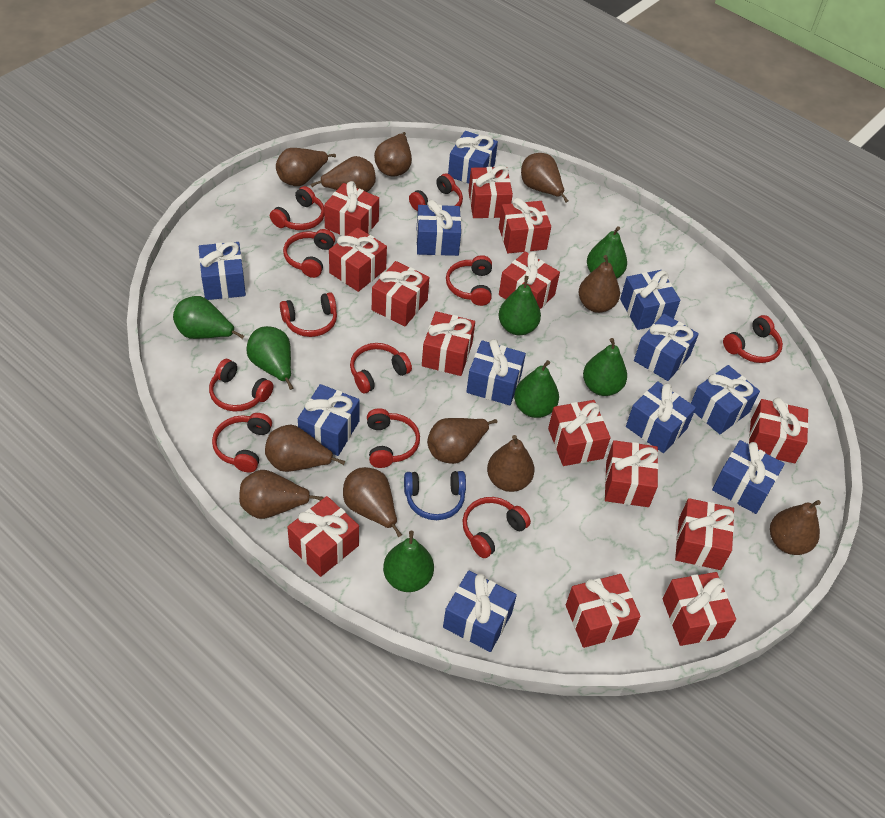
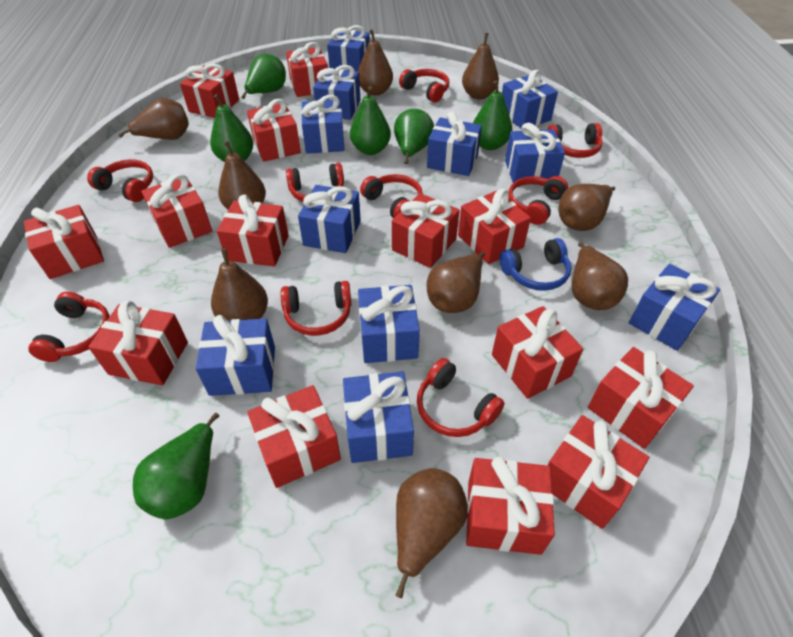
brown pear: [239,470,323,519] [265,425,345,472] [276,148,336,186] [310,156,376,192] [343,467,402,537] [374,132,412,176] [427,418,497,464] [487,435,534,492] [521,153,568,203] [579,255,620,313] [770,500,821,555] = 11 -> [118,98,189,140] [211,249,268,321] [218,141,266,209] [358,29,393,96] [395,468,468,598] [427,252,485,313] [462,33,499,99] [558,184,615,231] [572,242,628,310] = 9
green pear: [173,296,244,339] [246,326,293,390] [383,531,434,592] [498,276,541,335] [514,360,559,418] [583,338,627,396] [587,226,627,278] = 7 -> [133,413,219,520] [210,94,253,162] [241,54,286,99] [350,86,391,155] [394,109,434,164] [473,80,512,150] = 6
red headphones: [209,359,274,412] [212,413,272,472] [270,186,324,230] [280,292,337,337] [283,229,335,278] [350,343,412,393] [367,408,420,468] [409,173,463,211] [446,255,492,306] [462,497,531,558] [723,315,783,363] = 11 -> [28,292,110,362] [87,159,153,202] [280,281,351,336] [286,163,344,202] [360,174,423,218] [399,69,449,102] [417,358,504,437] [509,176,568,225] [547,123,603,158] = 9

